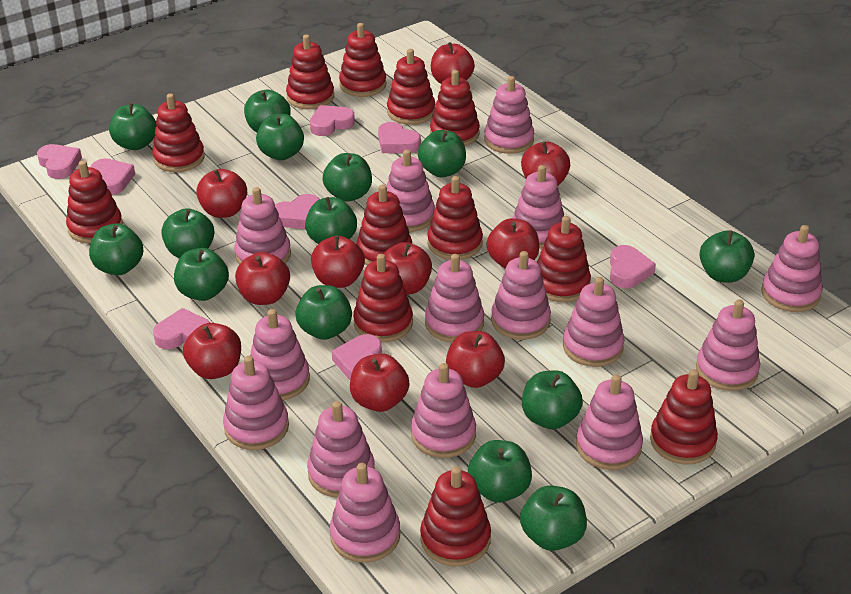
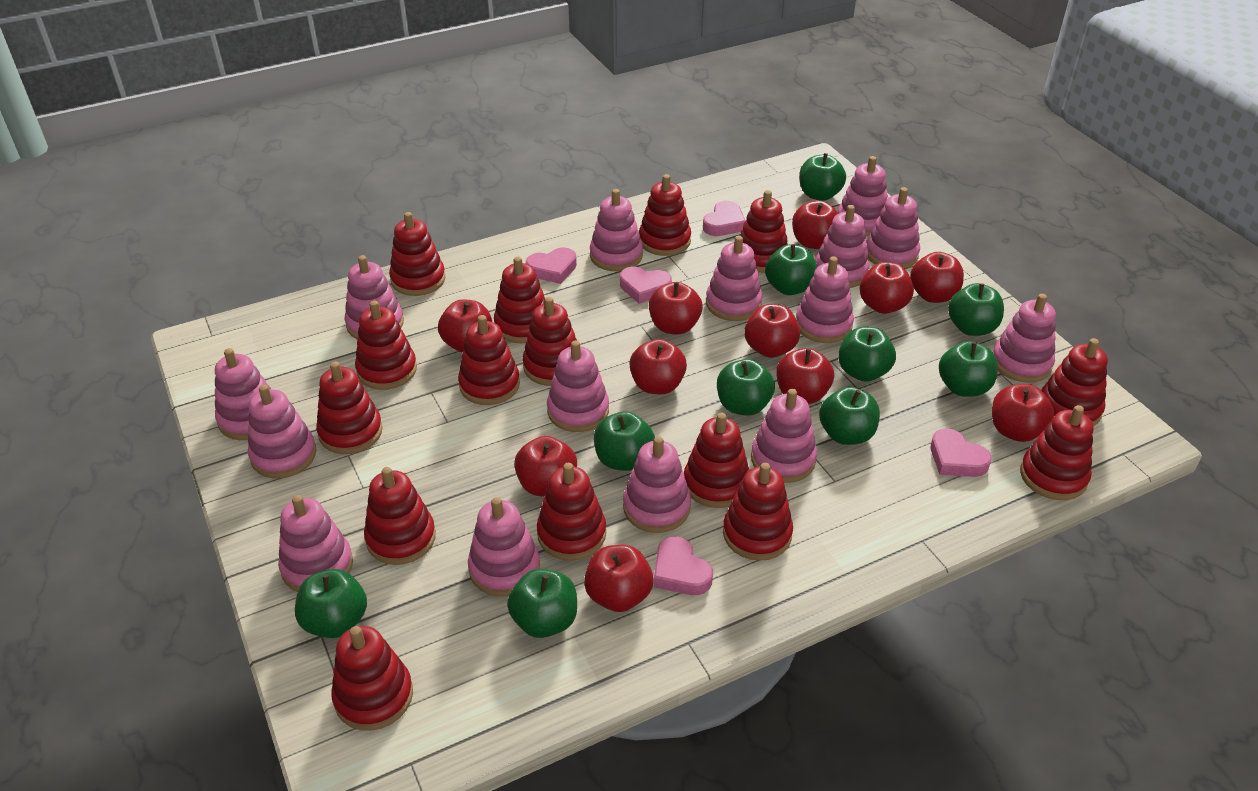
green apple: [89,223,143,275] [109,103,157,150] [161,208,214,258] [174,248,229,301] [244,89,291,133] [256,114,304,160] [295,285,352,340] [305,197,357,244] [322,153,372,202] [418,130,466,177] [468,440,532,503] [520,485,587,551] [522,370,583,429] [700,230,754,283] = 14 -> [295,569,367,638] [507,569,577,638] [594,411,655,471] [717,359,775,416] [765,244,817,295] [799,153,846,201] [819,387,880,445] [838,327,896,382] [939,341,998,397] [948,283,1004,336] = 10
pink heart: [37,144,82,179] [90,158,135,195] [153,308,210,349] [275,194,320,229] [310,105,355,136] [332,334,382,380] [378,122,421,153] [610,245,656,288] = 8 -> [526,247,577,284] [620,267,672,304] [654,536,713,595] [703,201,746,236] [931,428,991,477] = 5
red apple: [183,323,241,379] [196,169,247,218] [235,252,290,305] [311,236,365,288] [350,354,409,412] [383,242,432,295] [431,42,475,84] [446,331,505,388] [486,218,539,269] [521,141,570,186] = 10 -> [438,300,492,353] [514,436,577,496] [584,545,653,612] [629,339,687,394] [649,282,703,334] [744,304,800,358] [776,348,834,404] [792,201,838,249] [860,262,914,314] [910,252,964,303] [992,384,1054,442] = 11
red stacking toy: [66,161,123,244] [152,94,205,172] [286,35,334,109] [339,23,386,97] [353,254,413,342] [357,185,412,265] [387,49,435,125] [420,466,491,566] [427,176,483,260] [430,70,480,146] [537,216,591,302] [650,369,718,465] = 12 -> [316,361,383,454] [331,626,413,731] [355,300,417,390] [364,467,436,565] [389,212,446,296] [458,315,520,405] [494,257,545,343] [523,297,577,386] [537,463,606,561] [639,174,691,256] [684,413,749,508] [723,463,793,561] [740,190,788,273] [1020,405,1093,500] [1041,338,1108,426] = 15

